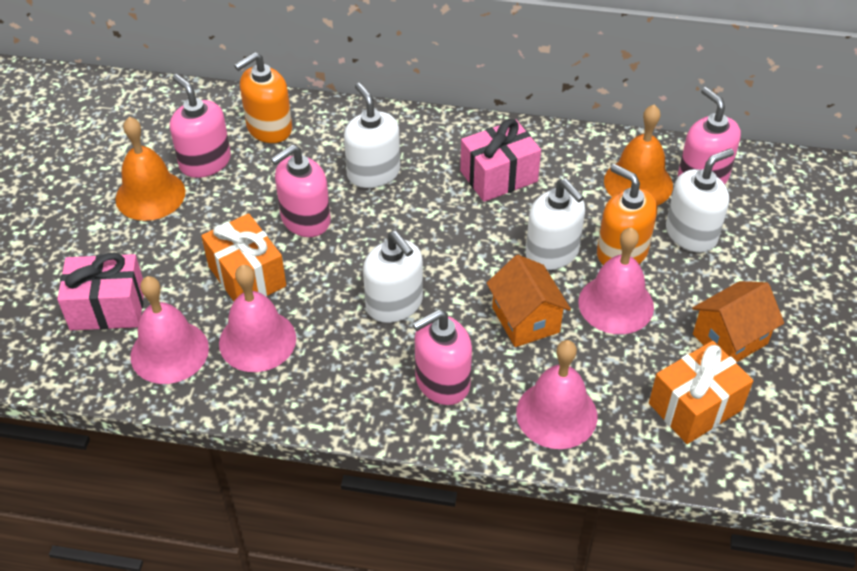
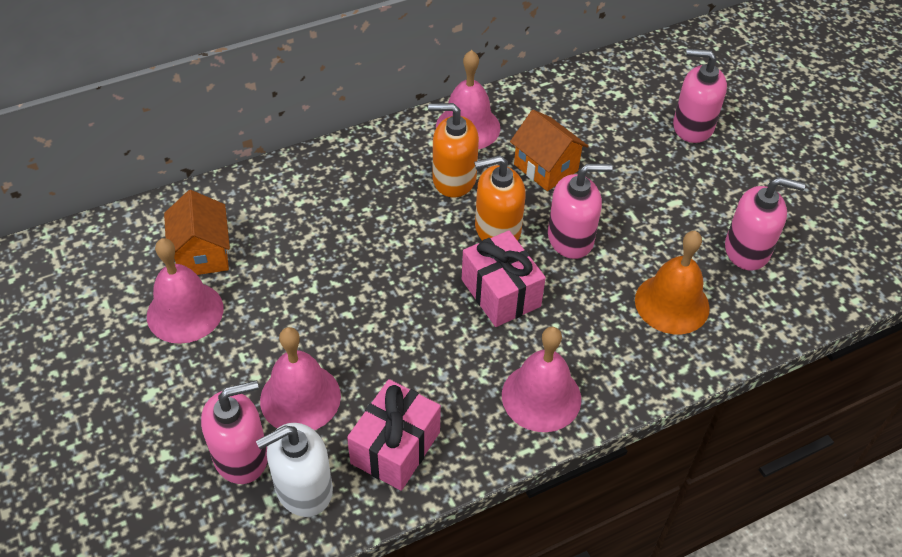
orange bell: [115,117,185,221] [604,105,673,206] = 2 -> [635,231,710,334] = 1
orange gift: [201,213,286,301] [649,341,753,444] = 2 -> none = 0
white soap dispenser: [344,83,400,188] [363,231,423,323] [526,178,585,270] [666,148,734,253] = 4 -> [256,423,333,517] = 1

